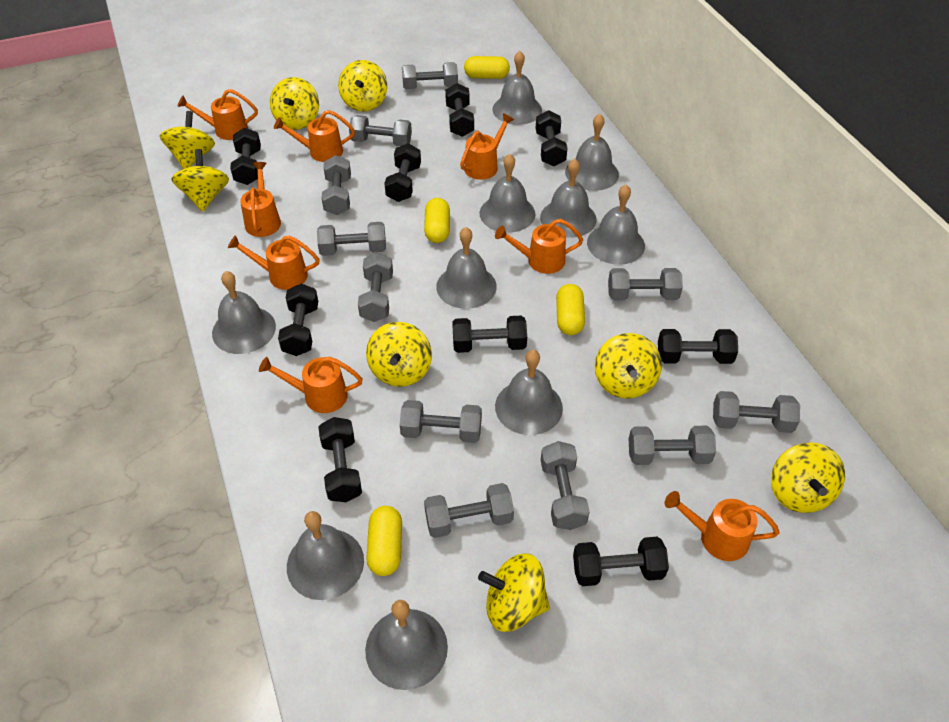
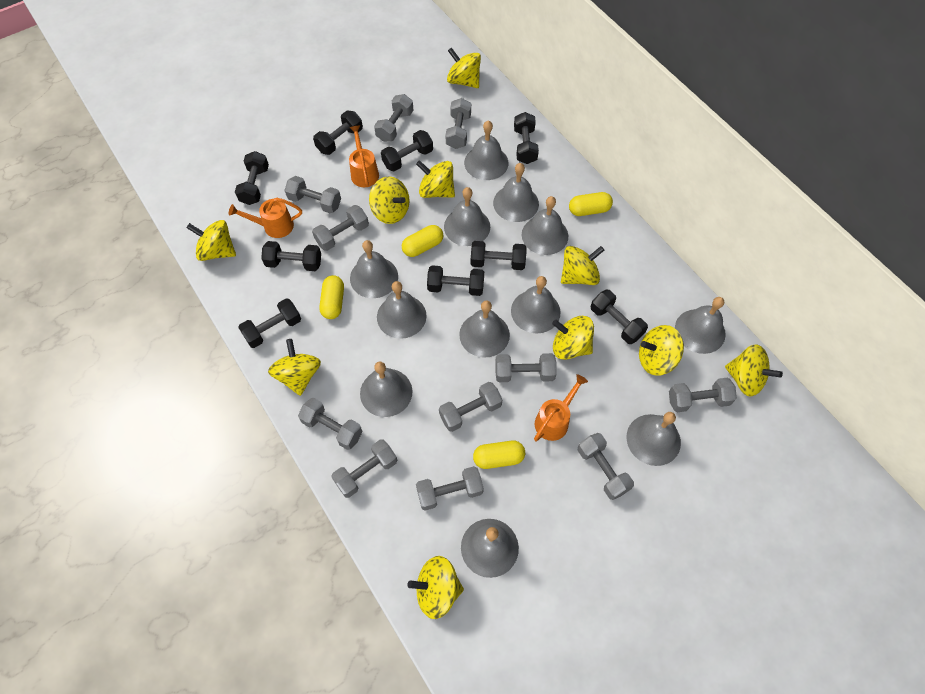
grey bell: [212,271,276,354] [287,511,364,600] [365,600,448,690] [436,227,497,309] [479,154,535,233] [492,51,542,125] [495,350,563,435] [540,159,596,238] [565,114,619,191] [587,185,645,265] = 10 -> [350,240,398,298] [360,361,412,417] [377,281,427,339] [444,187,490,246] [459,300,510,358] [461,519,519,578] [464,121,509,180] [493,163,539,222] [511,276,560,334] [522,196,568,255] [627,412,681,466] [675,297,726,354] = 12
orange watering can: [177,89,258,140] [228,235,320,290] [240,162,281,237] [259,357,363,413] [274,110,355,162] [460,113,514,180] [495,219,583,274] [665,491,780,561] = 8 -> [229,198,302,238] [349,125,379,187] [534,374,588,442] = 3
yellow spinning top: [160,111,215,169] [171,149,229,212] [270,77,319,130] [338,60,387,112] [366,322,432,387] [478,553,550,632] [595,333,662,399] [771,443,845,513] = 8 -> [186,220,236,261] [268,339,321,396] [369,176,410,224] [408,556,464,619] [416,160,455,198] [447,47,481,88] [552,316,594,360] [561,246,604,285] [639,325,684,376] [725,344,783,397] = 10

